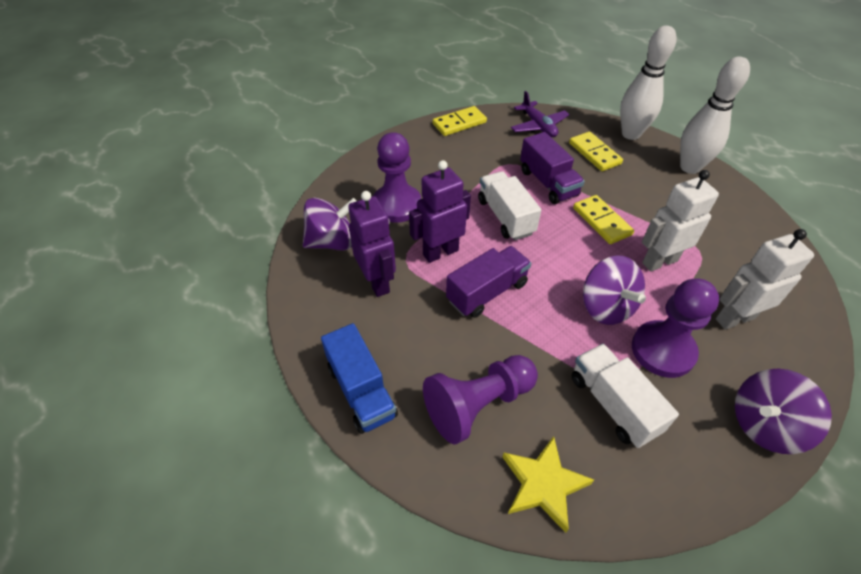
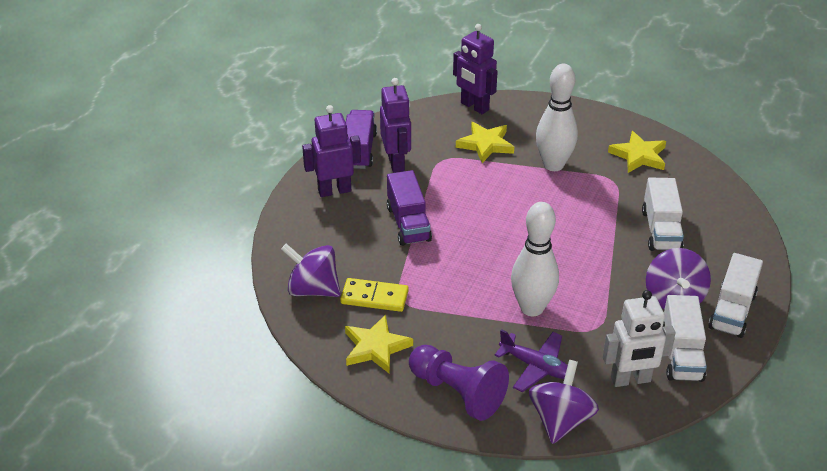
blue truck: [321,323,398,434] = 1 -> none = 0
purple pawn: [373,133,421,223] [423,355,538,444] [632,278,719,378] = 3 -> [409,345,509,421] = 1
purple robot: [348,191,396,297] [409,160,471,263] = 2 -> [302,105,361,197] [380,78,411,173] [453,24,498,114] = 3
white robot: [642,170,719,272] [716,229,814,330] = 2 -> [603,290,676,387] = 1
white truck: [478,171,541,240] [572,344,679,448] = 2 -> [642,178,684,251] [663,295,707,382] [708,253,763,338] = 3
yellow domino: [433,106,487,136] [569,132,623,171] [573,195,634,244] = 3 -> [340,278,409,312] = 1
yellow star: [502,436,594,533] = 1 -> [345,315,413,374] [456,122,514,163] [608,131,666,173] = 3

